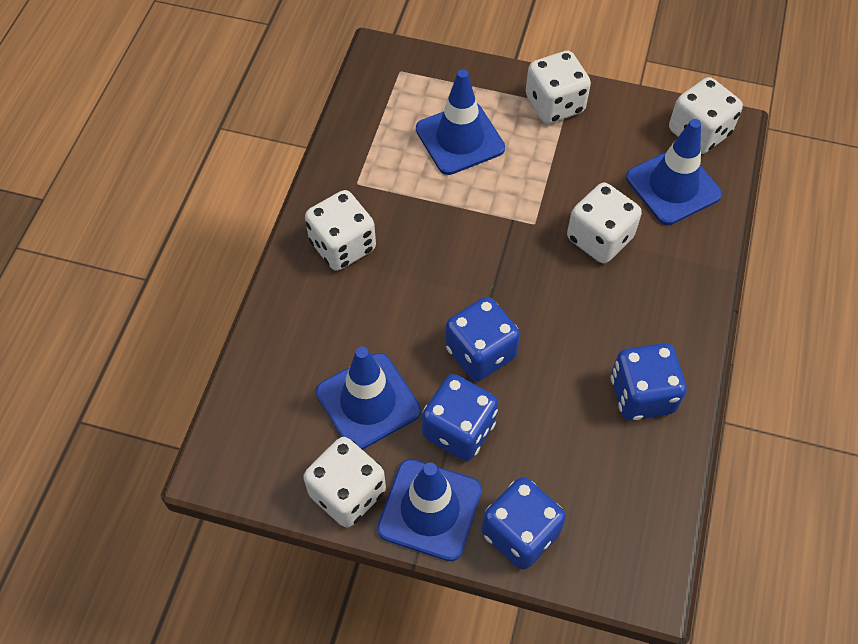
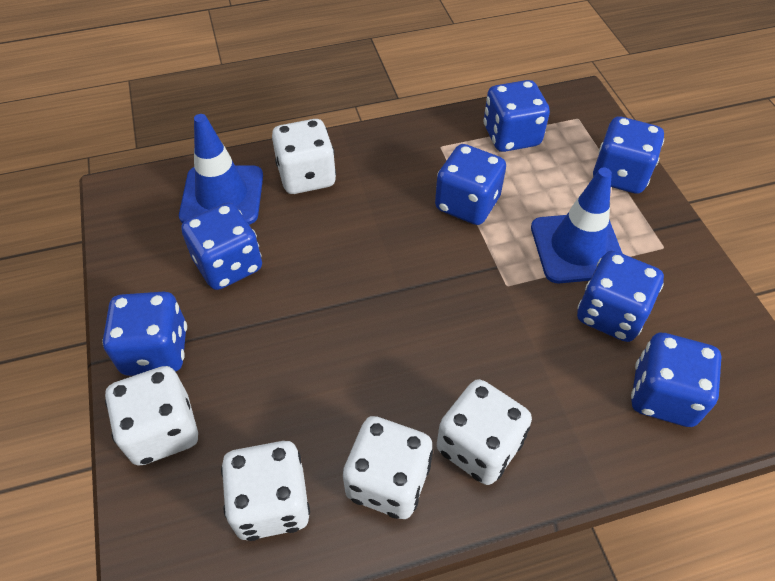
blue dice: [422,374,498,461] [445,297,520,381] [482,477,566,569] [611,343,686,420] = 4 -> [103,291,187,376] [181,203,262,290] [435,144,506,225] [483,80,550,152] [577,251,664,342] [593,116,664,194] [631,333,721,427] = 7
blue traffic cone: [316,347,421,450] [377,459,482,561] [416,69,505,175] [626,119,722,225] = 4 -> [179,114,263,225] [531,168,623,283] = 2

